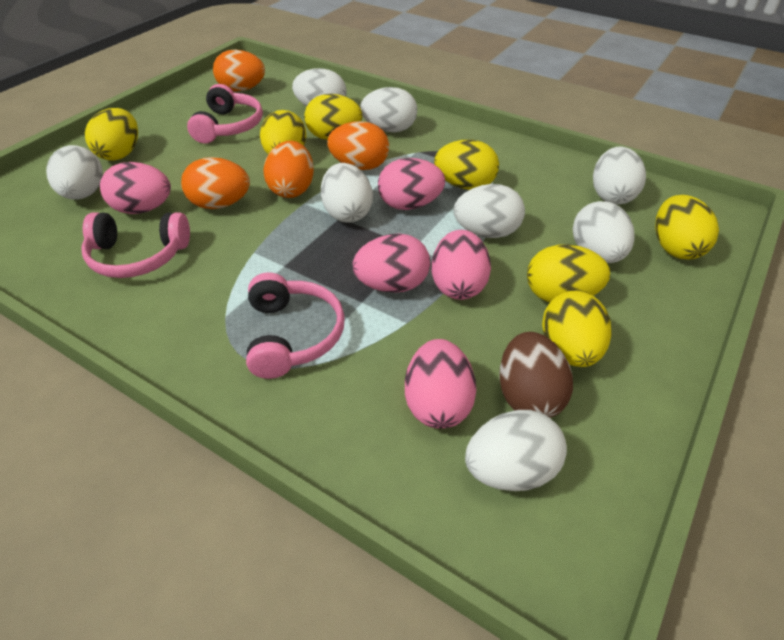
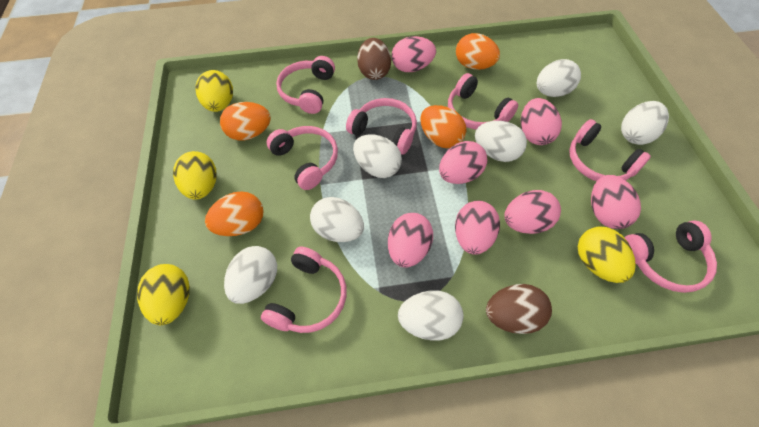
brown egg: [499,332,573,418] = 1 -> [357,38,391,80] [486,284,552,334] = 2
pink egg: [100,162,171,214] [352,233,430,293] [378,158,445,210] [405,339,476,429] [432,230,491,300] = 5 -> [388,213,433,268] [392,36,436,72] [439,141,487,184] [455,201,500,255] [505,190,561,234] [521,98,562,145] [591,175,641,229] = 7
pink headphones: [81,212,190,278] [187,84,263,144] [246,273,345,379] = 3 -> [261,247,347,333] [266,126,338,190] [276,56,335,114] [346,98,417,154] [448,73,518,130] [569,119,651,181] [624,220,717,293] = 7
white egg: [46,145,103,200] [292,68,347,106] [321,163,373,223] [360,87,417,132] [454,184,525,238] [465,410,567,491] [573,201,635,263] [593,147,646,204] = 8 -> [224,246,277,304] [310,197,364,242] [353,135,402,178] [398,291,464,341] [475,121,527,162] [537,59,581,97] [621,101,669,145] = 7
yellow egg: [85,108,138,161] [260,110,306,154] [304,94,363,140] [434,139,499,190] [527,244,610,302] [542,291,612,367] [655,195,719,259] = 7 -> [137,264,190,325] [173,151,217,200] [195,70,233,112] [578,226,636,283] = 4

